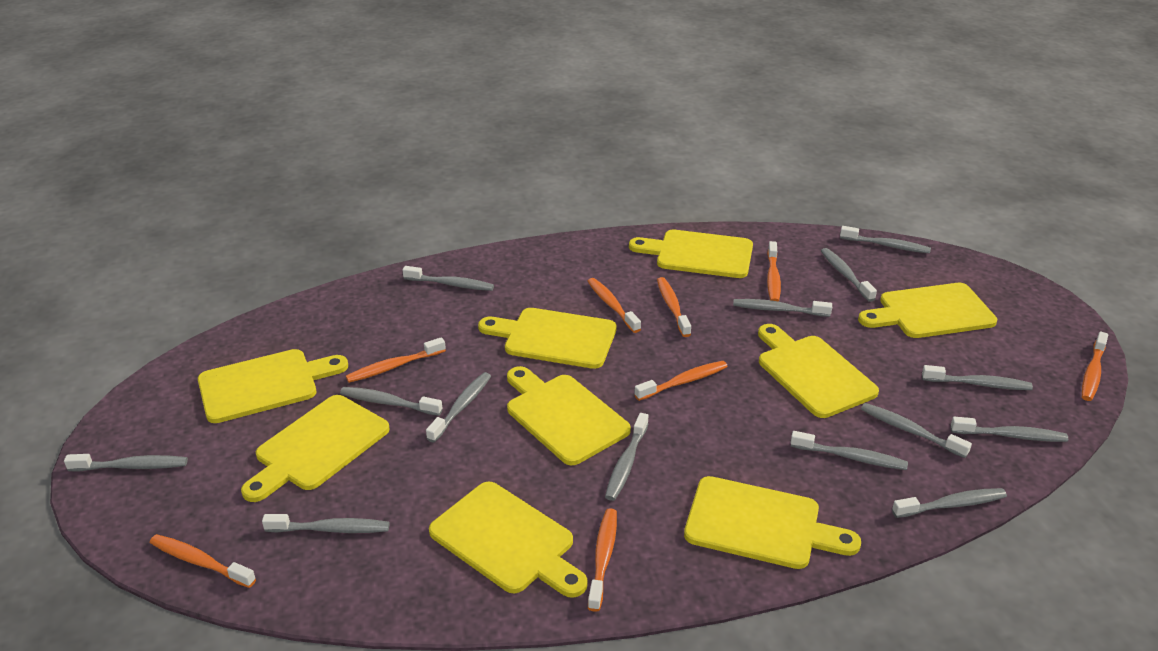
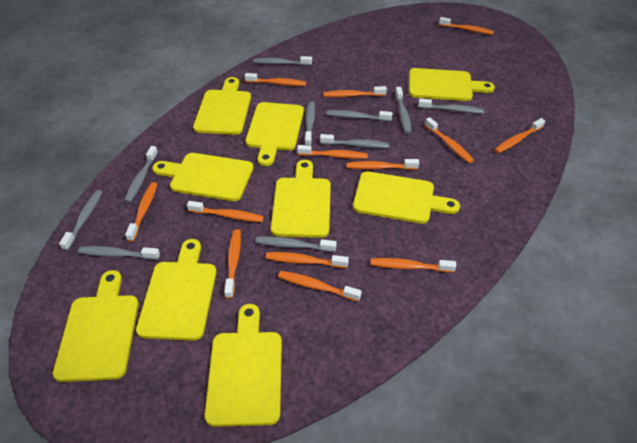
grey toothbrush: [64,454,188,472] [262,514,390,533] [340,387,442,416] [402,266,494,291] [426,372,491,443] [605,413,649,501] [733,299,832,317] [790,431,908,470] [821,248,877,302] [840,226,931,254] [861,403,972,458] [892,488,1007,518] [922,365,1033,390] [951,417,1068,442] = 14 -> [59,190,103,251] [78,246,160,260] [124,146,158,203] [253,56,312,66] [256,236,337,252] [305,101,315,146] [320,134,389,148] [326,110,392,122] [395,87,411,134] [418,98,484,114] = 10
orange toothbrush: [150,534,256,588] [346,337,446,383] [587,278,641,333] [588,508,617,612] [634,361,728,401] [657,277,691,337] [767,241,781,302] [1082,332,1108,401] = 8 -> [125,182,157,242] [187,201,264,222] [224,229,241,299] [245,73,306,86] [265,252,349,268] [278,271,362,302] [297,145,368,159] [323,86,387,97] [347,159,419,170] [371,258,456,272] [425,117,474,163] [439,17,494,35] [494,118,545,154] = 13

